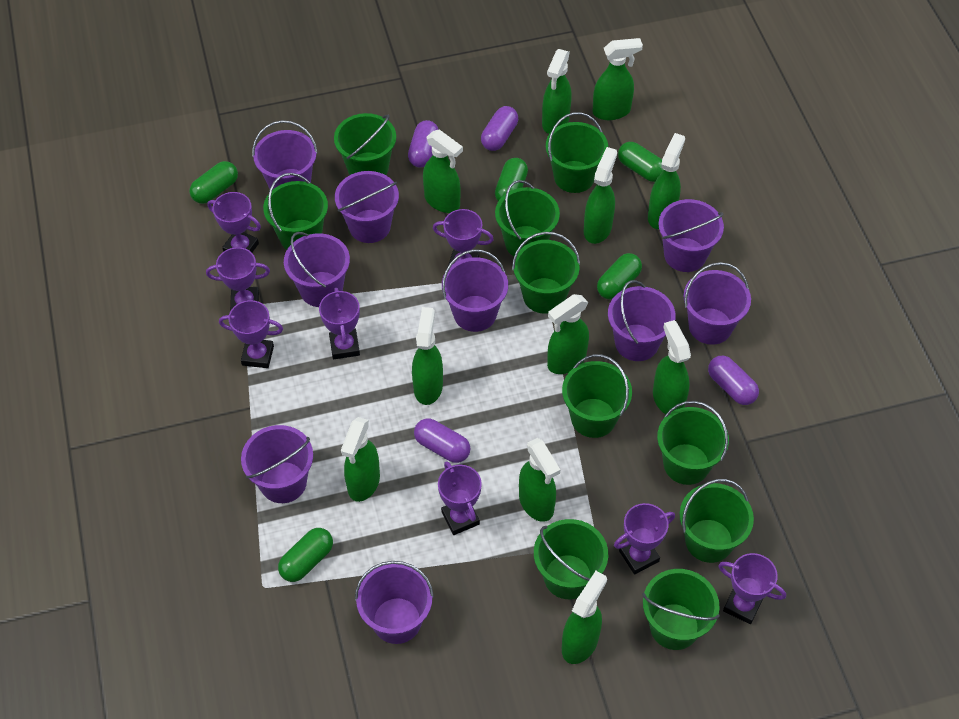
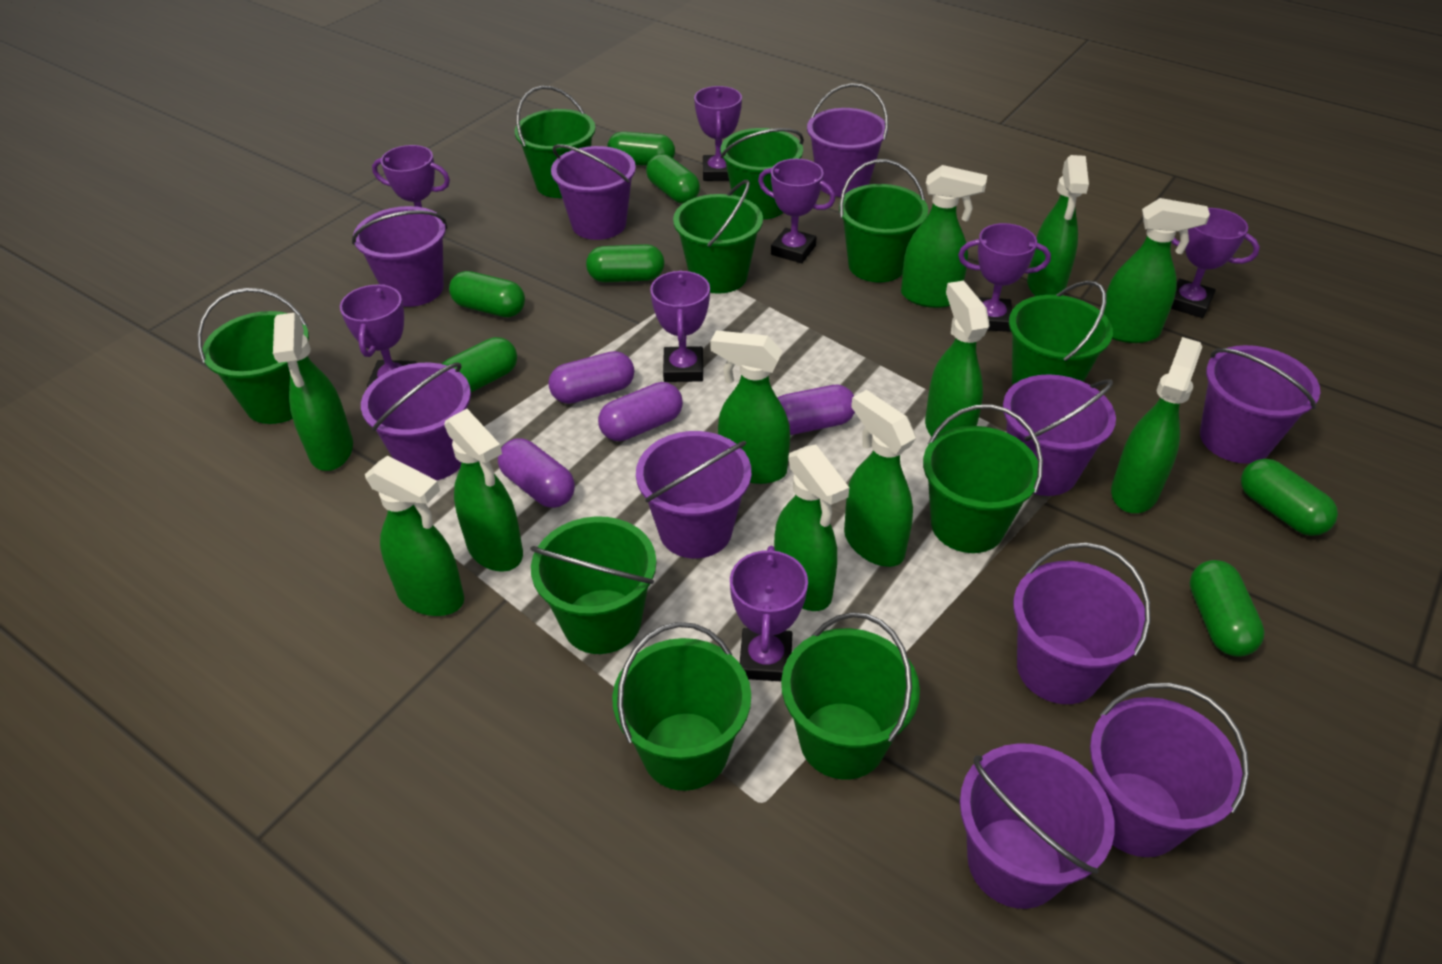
green capsule: [189,161,238,204] [278,528,333,582] [495,158,528,201] [597,253,642,299] [618,142,664,182] = 5 -> [442,337,517,392] [449,271,525,318] [586,244,664,282] [607,132,675,166] [646,154,700,204] [1189,560,1265,657] [1241,459,1338,536] = 7
purple bucket: [241,425,313,503] [252,120,318,189] [284,232,350,307] [335,171,399,243] [355,561,434,644] [442,249,508,332] [608,280,676,361] [658,199,724,272] [684,262,751,345] = 9 -> [352,206,447,307] [361,363,471,480] [551,144,636,240] [636,431,751,558] [807,83,888,197] [960,743,1115,909] [1003,374,1116,496] [1013,543,1151,704] [1090,683,1249,857] [1200,345,1320,464] = 10

